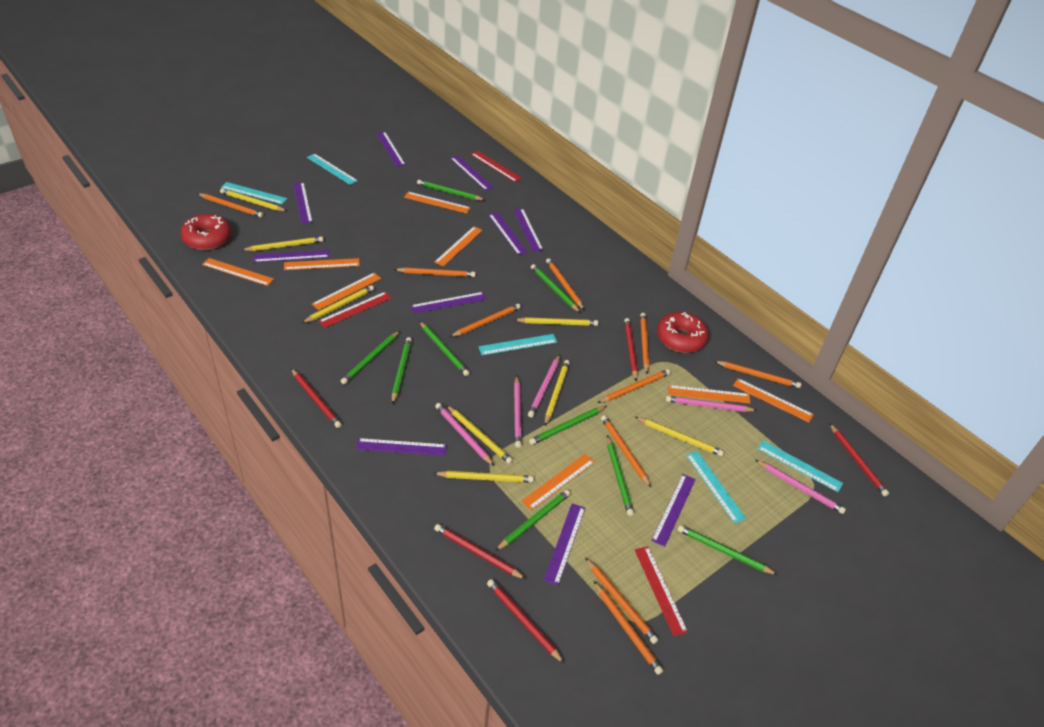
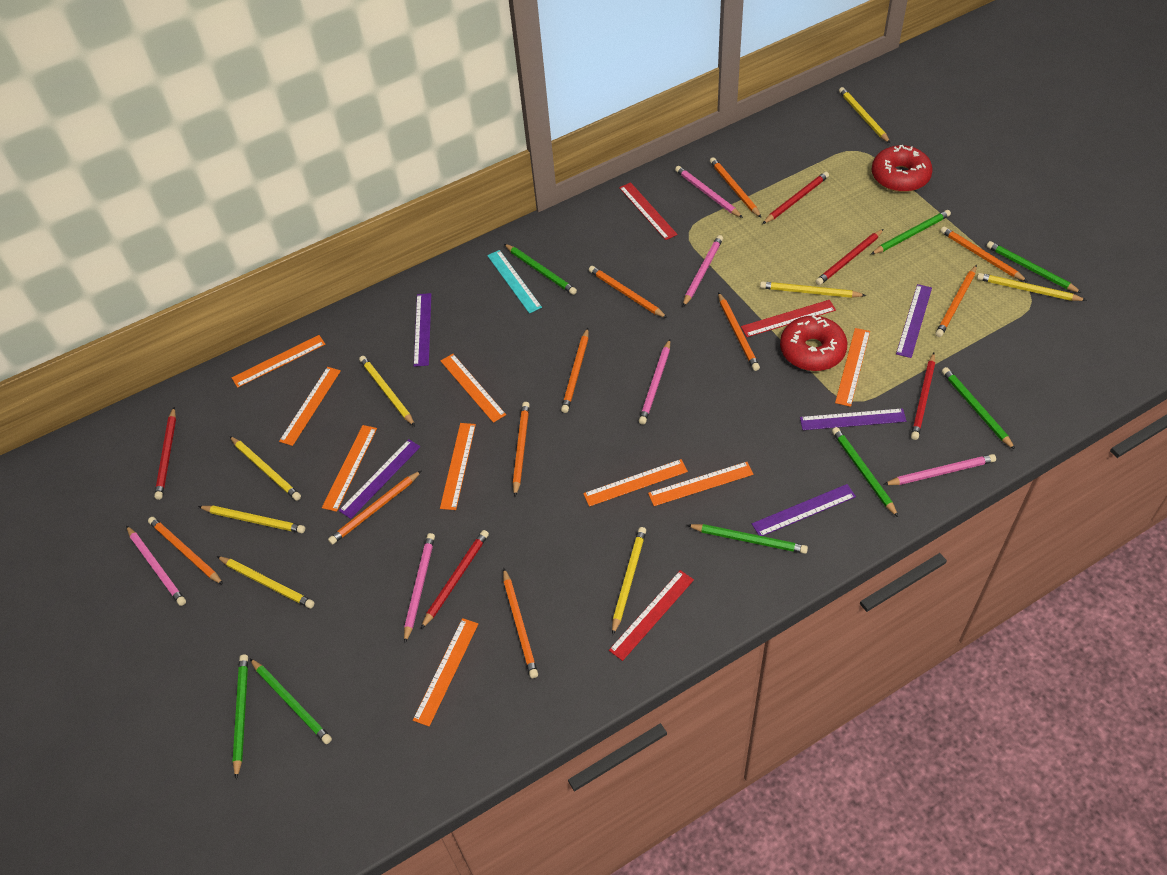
green pencil: [341,331,400,384] [392,337,412,404] [417,180,485,200] [419,321,470,376] [495,490,571,551] [529,406,607,445] [531,264,581,313] [607,435,634,516] [677,525,778,575] = 9 -> [232,655,248,779] [250,658,332,744] [504,244,577,295] [687,524,808,554] [832,427,898,517] [871,210,951,254] [942,367,1015,450] [986,241,1082,293] = 8
orange ruler: [202,258,274,286] [284,258,360,270] [312,273,381,310] [404,192,471,214] [434,226,483,267] [521,454,595,510] [668,385,750,404] [733,378,814,422] = 8 -> [232,335,325,388] [279,367,341,446] [322,425,377,512] [413,618,478,726] [440,423,476,510] [441,354,506,423] [583,459,688,507] [648,462,754,506] [835,328,870,407] = 9
pink pencil: [435,403,494,466] [514,376,522,448] [528,355,560,417] [666,396,757,412] [755,460,846,514] = 5 -> [126,526,186,606] [404,533,435,644] [639,339,670,425] [675,166,743,218] [683,235,723,307] [883,454,996,485] = 6
purple ruler: [254,250,329,262] [293,182,313,224] [356,438,447,456] [376,132,406,167] [410,292,487,313] [450,156,494,191] [489,212,528,255] [513,208,543,252] [544,504,585,585] [651,474,696,547] = 10 -> [339,439,420,519] [414,293,431,367] [752,484,856,536] [800,408,906,430] [896,284,932,358] = 5
turquoise ruler: [221,182,287,204] [307,153,358,185] [478,334,557,355] [686,451,746,524] [757,440,843,492] = 5 -> [487,250,542,313] = 1

